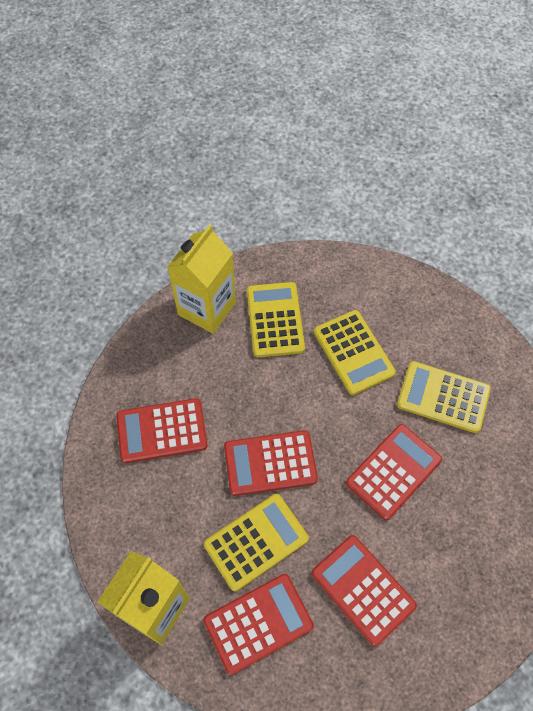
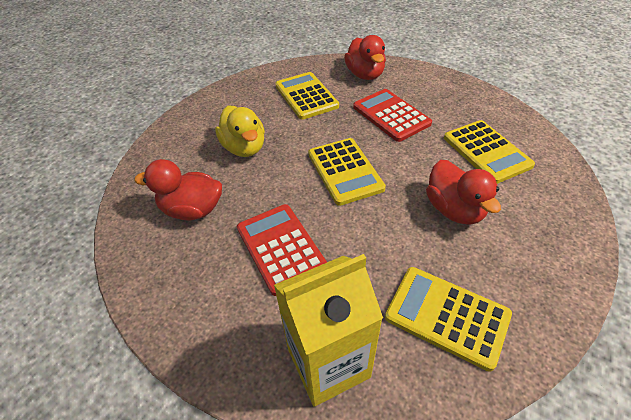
red calculator: [116,398,208,463] [203,574,314,675] [224,430,318,496] [311,535,417,646] [346,424,442,520] = 5 -> [237,204,327,296] [353,89,432,142] = 2
red duck: none = 0 -> [134,159,222,220] [344,35,386,80] [426,160,501,225] = 3
yellow carton: [97,550,190,645] [167,225,236,334] = 2 -> [274,254,383,407] = 1
yellow duck: none = 0 -> [215,106,265,157] = 1

